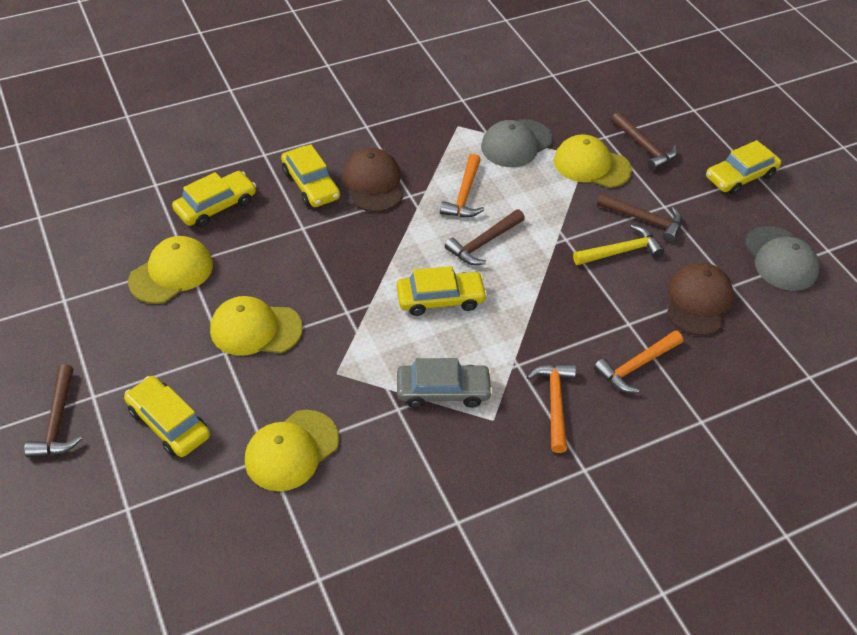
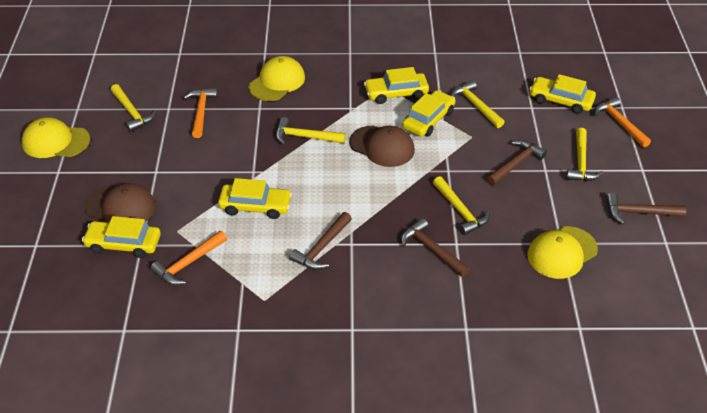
grey cap: [481,119,553,167] [745,226,820,291] = 2 -> none = 0
grey car: [397,358,493,408] = 1 -> none = 0
yellow cap: [128,236,213,304] [210,296,303,356] [245,410,339,491] [554,134,632,188] = 4 -> [22,117,90,158] [249,56,305,101] [527,226,598,279] = 3
yellow hammer: [573,225,664,265] = 1 -> [111,84,157,132] [276,117,346,145] [433,176,490,235] [451,80,504,128] [566,128,603,181] = 5

